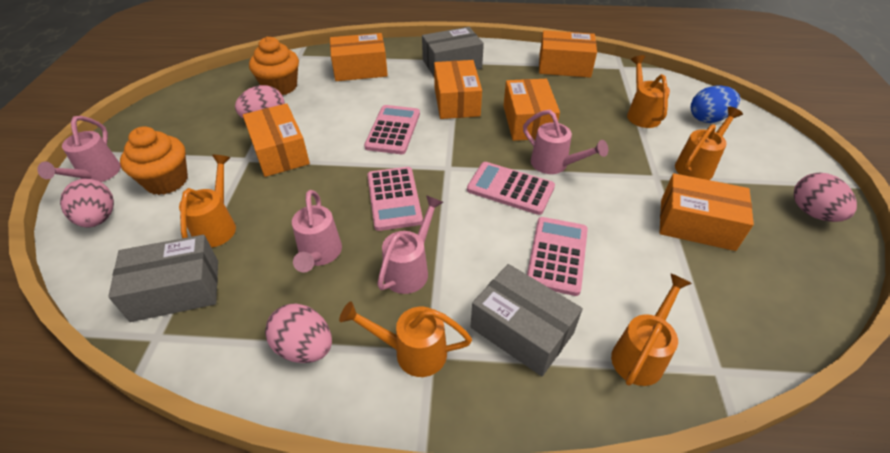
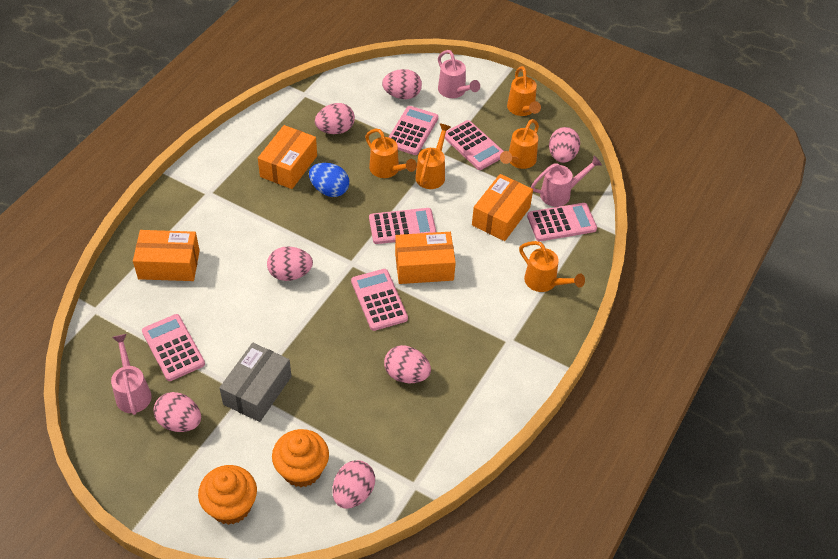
grey box: [108,235,218,322] [422,27,484,76] [471,264,583,376] = 3 -> [219,343,291,422] = 1
orange box: [243,103,310,177] [330,33,388,81] [434,60,482,119] [504,79,560,141] [539,30,597,78] [660,173,754,251] = 6 -> [133,230,200,281] [258,125,317,189] [395,232,456,284] [472,174,533,241] = 4
pink calculator: [364,105,420,154] [367,167,423,231] [467,162,555,215] [527,217,588,296] = 4 -> [142,314,205,381] [351,269,408,331] [369,208,436,244] [389,106,438,155] [444,120,504,170] [527,203,597,241] = 6
pink egg: [60,179,114,227] [235,85,285,118] [265,303,332,363] [794,173,857,222] = 4 -> [153,392,201,432] [267,247,313,281] [315,103,355,134] [332,460,375,509] [382,69,422,99] [384,345,431,383] [549,127,580,163] = 7
pink watering can: [37,116,121,182] [292,190,342,273] [377,195,443,294] [523,110,608,174] = 4 -> [111,334,152,415] [438,50,480,98] [531,155,602,207] = 3

